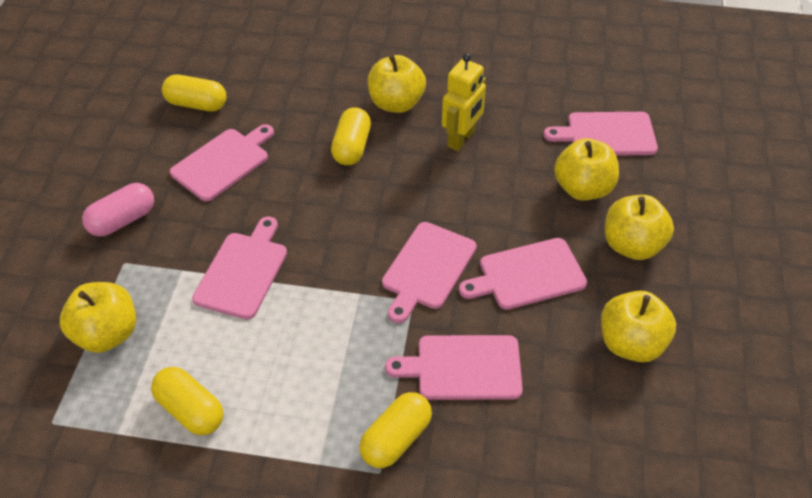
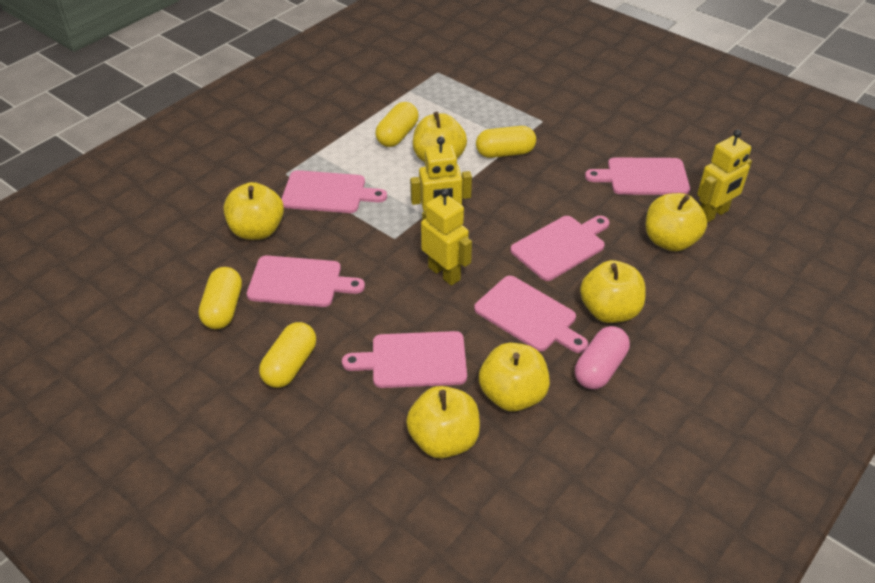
yellow apple: [60,282,136,353] [368,55,426,113] [554,138,619,201] [601,290,676,362] [605,195,674,260] = 5 -> [224,182,284,240] [406,386,480,458] [413,112,467,162] [479,343,550,411] [580,260,646,323] [646,193,707,251] = 6
yellow robot: [442,53,486,151] = 1 -> [410,136,472,212] [421,189,472,286] [697,130,752,223] = 3

